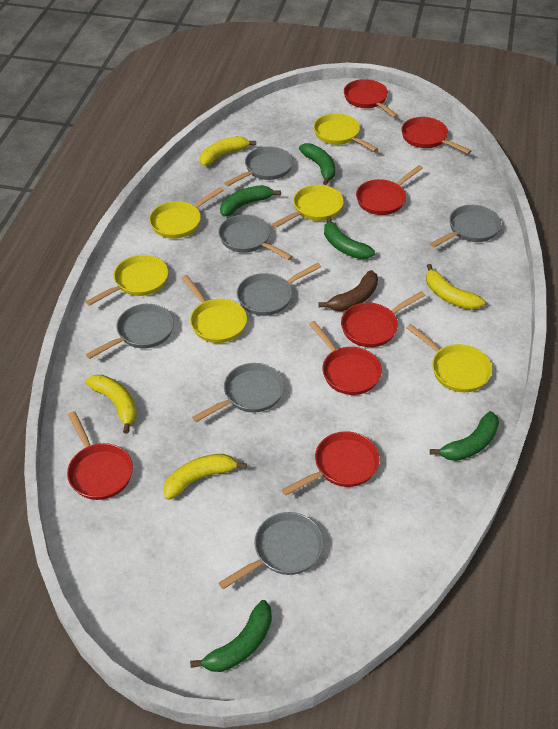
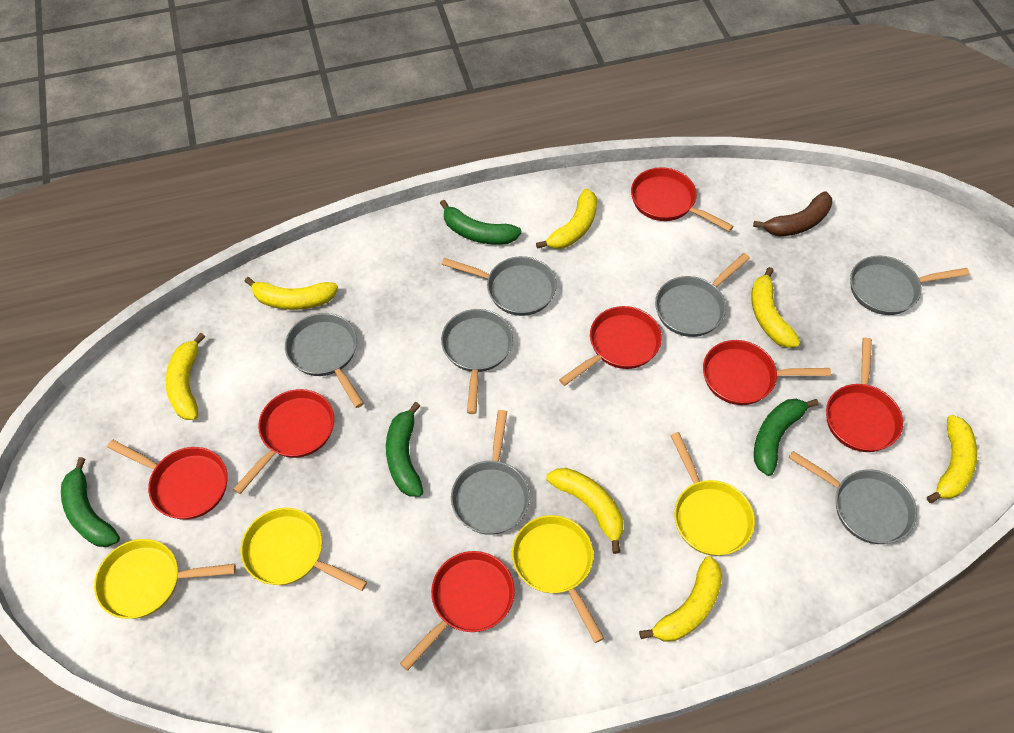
green banana: [190,600,272,672] [220,185,281,216] [299,143,335,185] [324,216,375,259] [430,411,499,461] = 5 -> [61,457,120,547] [386,402,423,497] [440,200,522,245] [754,399,819,476] = 4
yellow banana: [85,375,137,434] [163,454,247,500] [200,136,256,166] [426,264,485,310] = 4 -> [166,333,205,420] [244,277,338,310] [536,189,597,249] [546,468,623,554] [639,556,722,641] [751,267,800,348] [927,415,977,503] = 7
yellow pan: [86,255,168,306] [149,187,224,239] [182,275,247,343] [272,185,344,228] [314,113,378,152] [406,324,492,392] = 6 -> [94,539,236,619] [241,508,367,591] [512,515,604,643] [670,432,755,556] = 4

